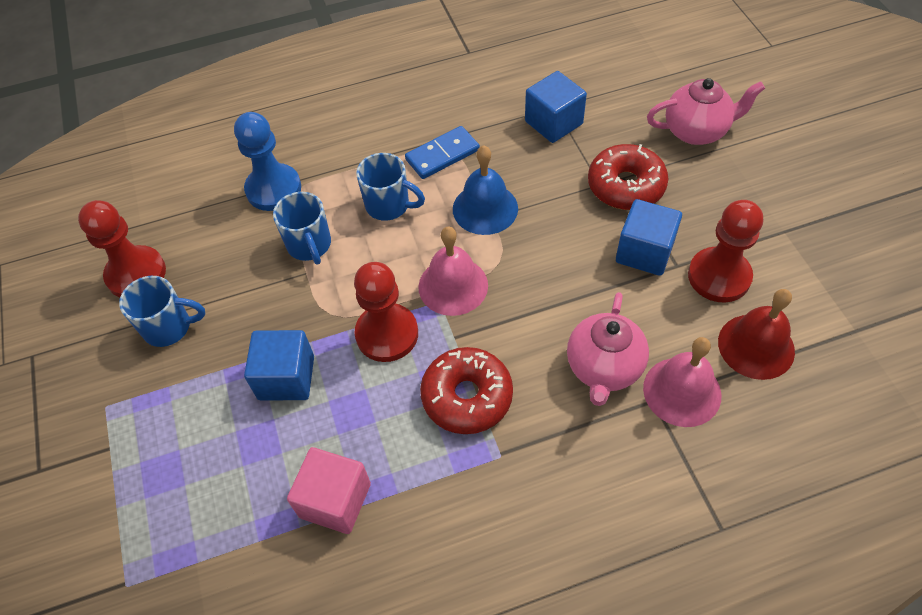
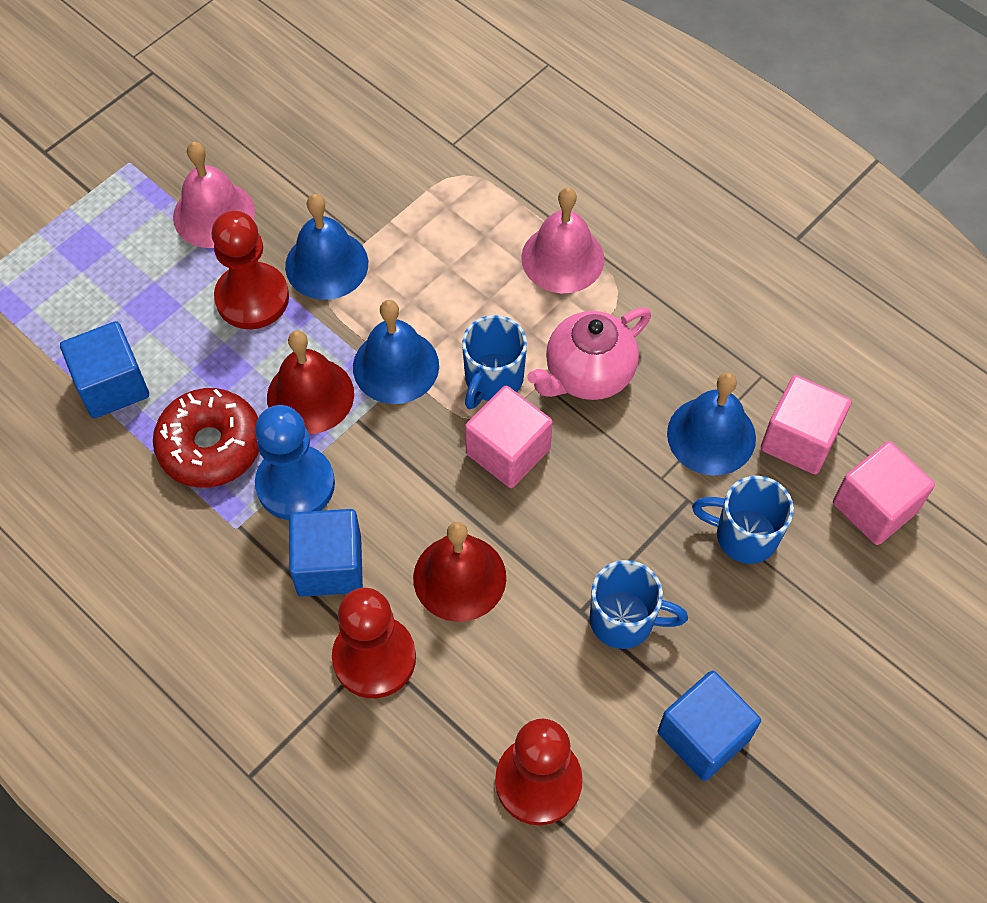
blue bell: [453,145,518,235] = 1 -> [285,194,368,300] [353,300,439,404] [667,372,756,476] = 3
blue domino: [405,126,480,179] = 1 -> none = 0
pink cube: [287,447,371,534] = 1 -> [465,386,553,488] [761,375,851,475] [833,441,935,545] = 3
pink teapot: [567,292,649,406] [647,78,765,145] = 2 -> [527,307,651,400] = 1
red bell: [718,289,795,380] = 1 -> [267,331,354,434] [413,522,506,622] = 2
red donut: [420,347,513,434] [588,144,668,210] = 2 -> [153,388,259,488] = 1

